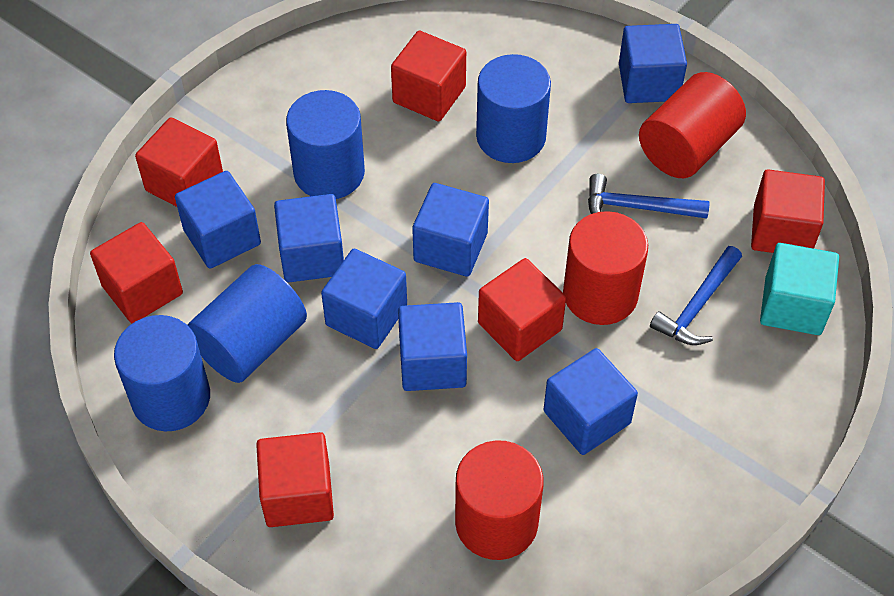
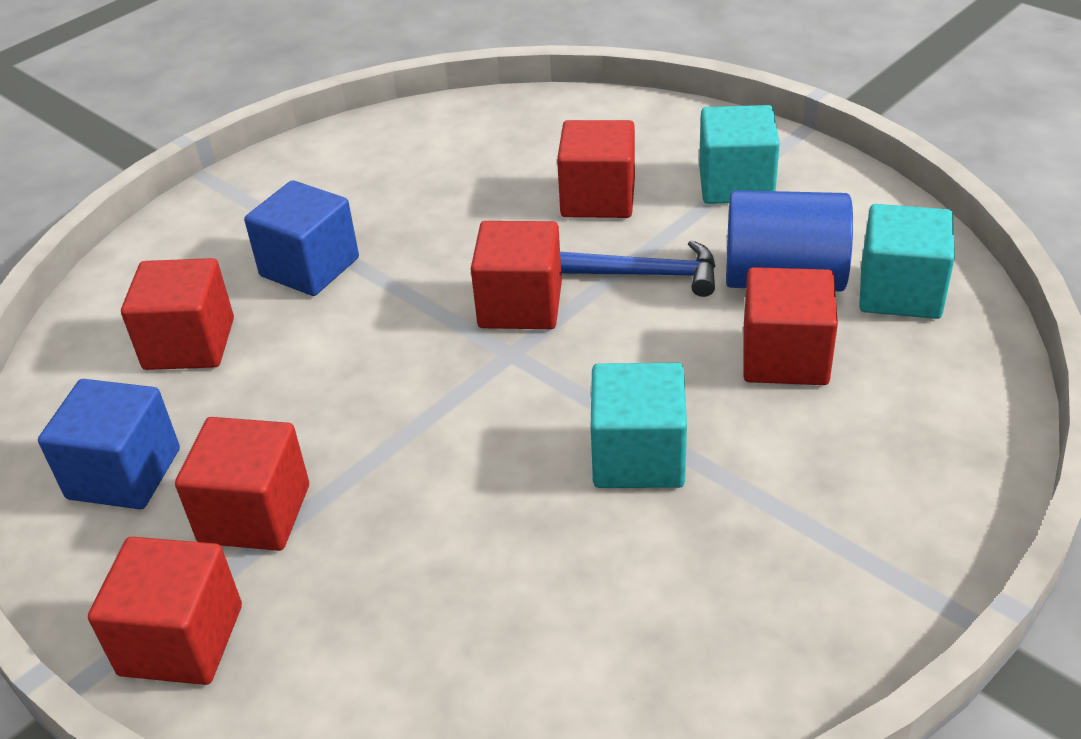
blue cube: [175,171,261,269] [274,194,344,282] [321,249,407,349] [398,302,467,391] [412,183,489,277] [544,348,638,455] [619,24,687,103] = 7 -> [38,379,180,509] [244,180,359,296] = 2
blue cylinder: [114,315,210,432] [188,264,307,383] [286,90,365,199] [476,54,551,163] = 4 -> [726,190,853,291] = 1
blue hammer: [588,174,710,219] [650,246,742,345] = 2 -> [560,240,715,297] = 1
red cylinder: [455,440,544,560] [563,211,648,325] [639,72,746,178] = 3 -> none = 0
turquoise cube: [760,243,839,335] = 1 -> [591,363,687,488] [699,105,780,204] [859,204,955,319] = 3

